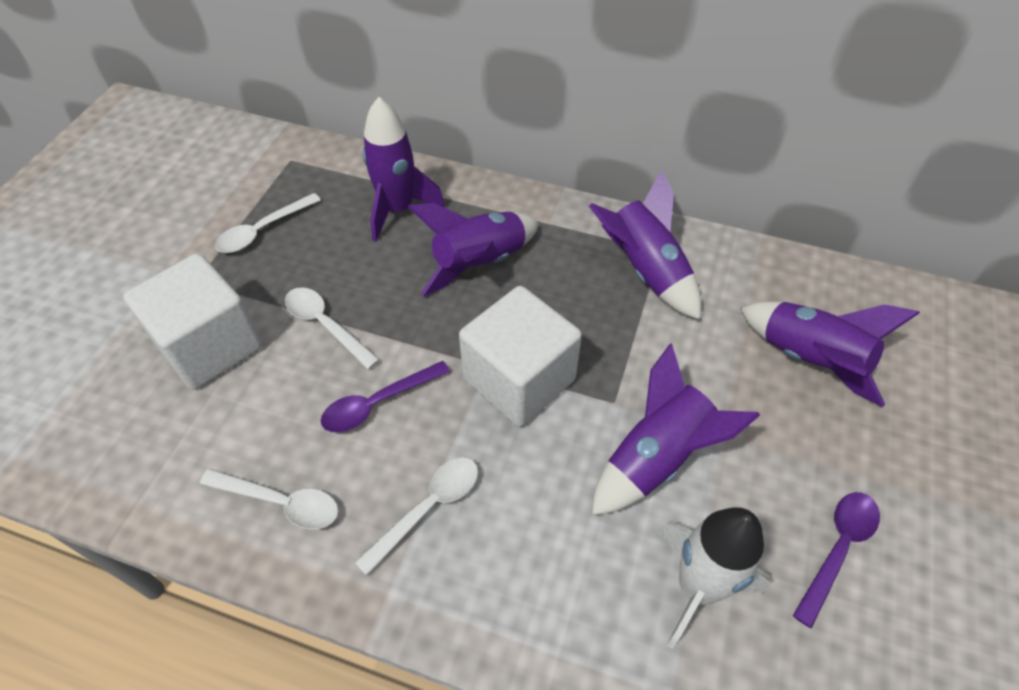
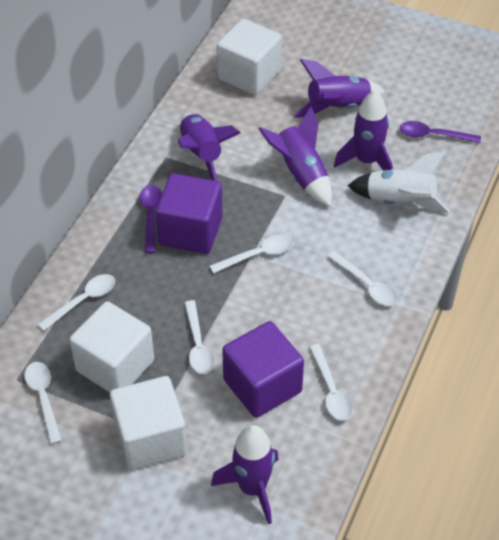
purple cube: none = 0 -> [156,173,223,254] [222,321,304,418] = 2
white cube: [123,253,262,389] [459,286,582,427] = 2 -> [69,301,154,393] [110,376,187,470] [217,19,282,96] = 3
white spoon: [200,469,339,529] [215,193,321,253] [285,287,380,369] [355,457,478,575] = 4 -> [24,362,62,444] [37,274,115,331] [184,300,215,374] [210,235,293,274] [309,344,353,421] [328,251,398,306] = 6

